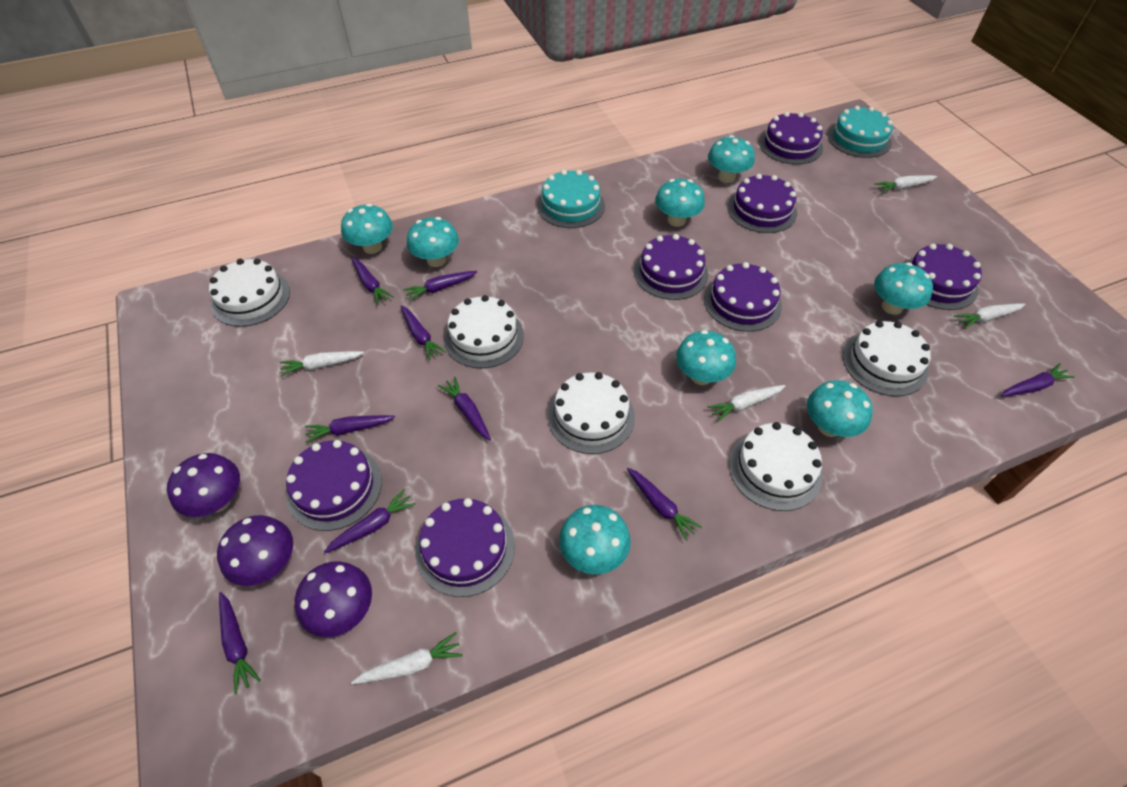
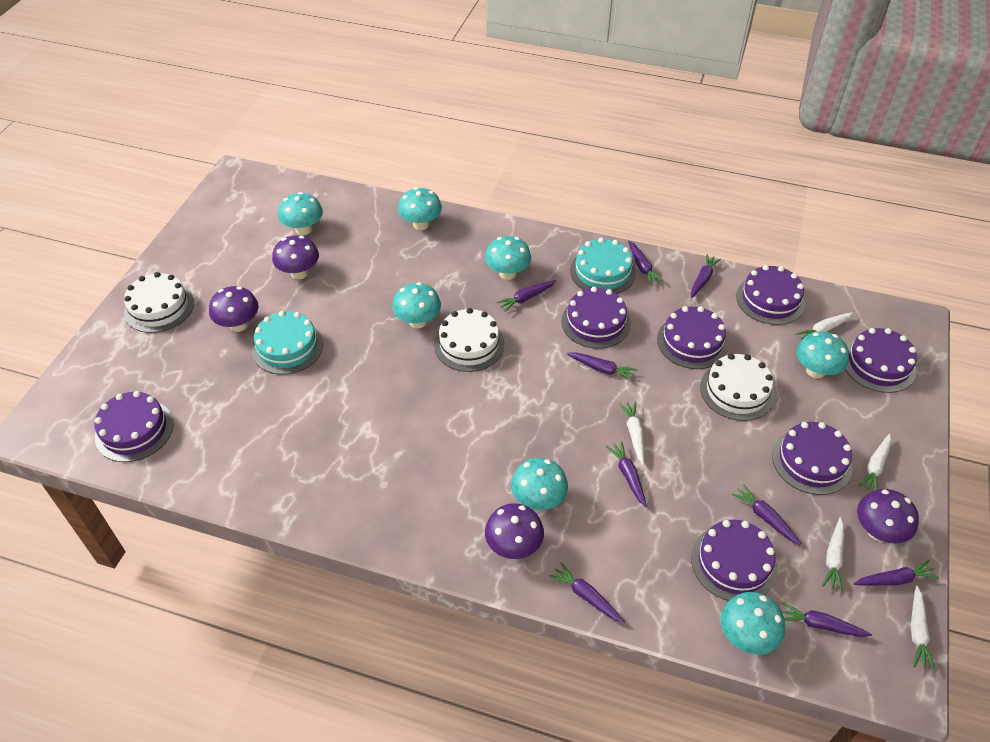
purple mushroom: [167,453,240,517] [217,515,293,586] [295,561,372,637] = 3 -> [209,286,259,332] [272,235,319,279] [485,503,544,559] [857,489,919,544] = 4
turquoise mushroom: [341,204,393,254] [407,217,459,267] [559,505,631,574] [655,179,705,227] [676,330,736,385] [708,135,755,183] [807,380,872,437] [874,262,933,315] = 8 -> [278,192,323,235] [392,282,441,328] [398,187,442,230] [485,236,531,280] [511,458,568,510] [721,592,785,655] [796,331,849,379] = 7
white cake: [209,259,290,327] [444,295,524,369] [548,372,635,454] [729,422,822,511] [843,321,931,396] = 5 -> [124,272,194,333] [434,308,505,372] [700,354,775,421] = 3

